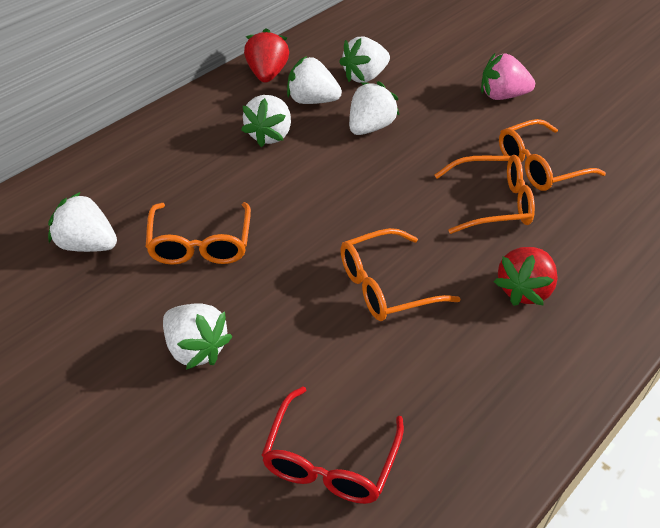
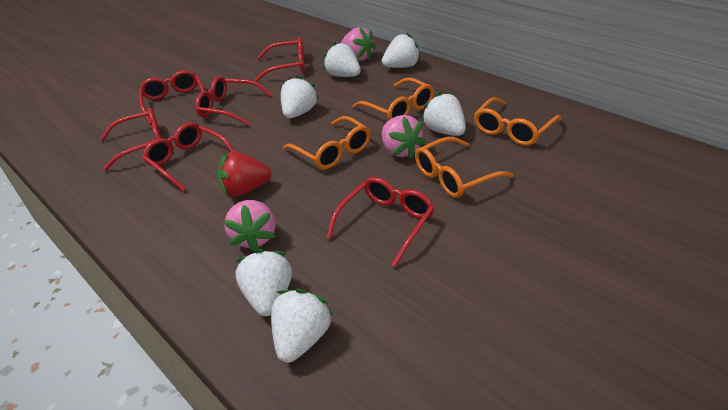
pink strawberry: [481,53,535,100] = 1 -> [223,200,276,251] [341,27,376,61] [382,115,425,158] = 3
red glasses: [261,386,404,504] = 1 -> [100,108,162,171] [139,70,205,124] [142,122,235,192] [195,76,272,125] [255,37,305,81] [327,177,435,267] = 6
red strawberry: [244,28,289,83] [494,247,558,306] = 2 -> [218,152,272,196] = 1

